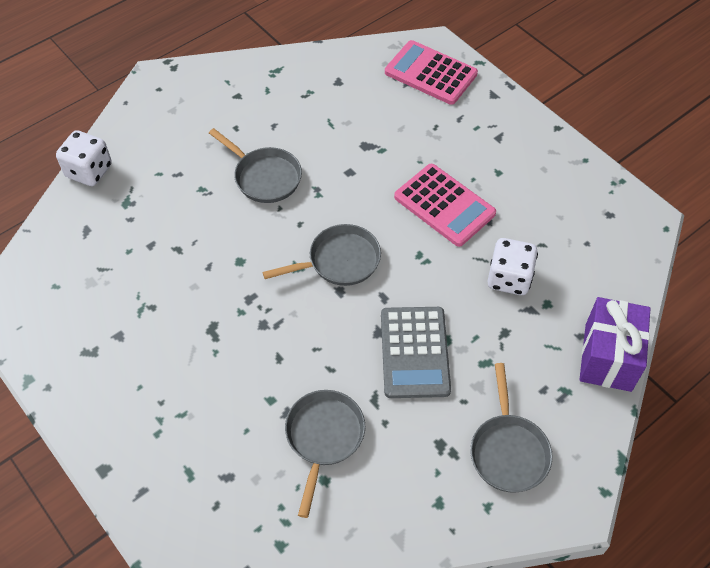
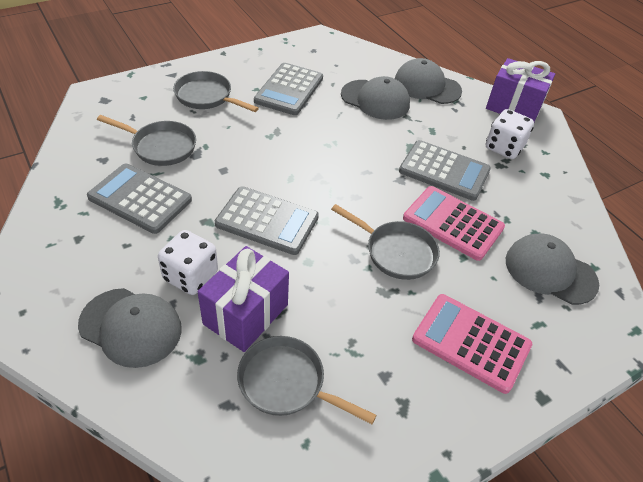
grey calculator: [381,307,451,398] = 1 -> [87,164,192,234] [215,186,319,255] [254,63,323,115] [399,140,491,201] = 4
grey cap: none = 0 -> [78,288,182,368] [341,76,410,120] [394,58,462,104] [506,233,599,305] = 4
purple gift: [579,297,651,392] = 1 -> [198,246,289,352] [486,58,555,122] = 2

